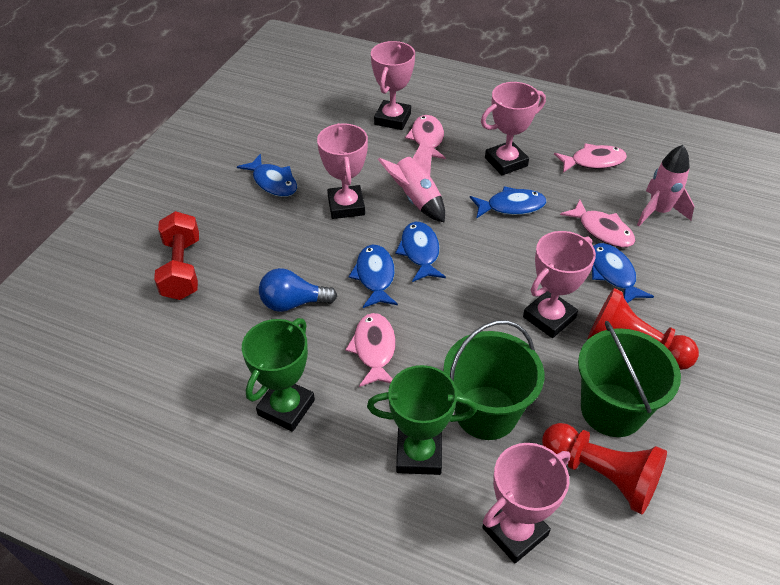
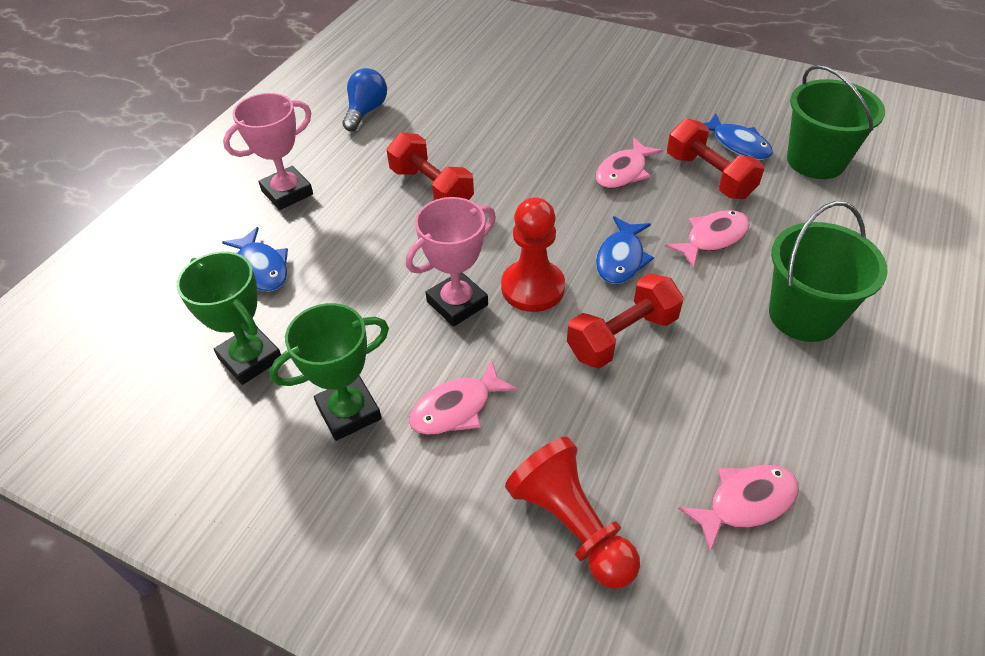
blue fish: [237,154,297,197] [349,244,398,308] [395,222,446,282] [470,186,546,219] [592,243,654,303] = 5 -> [222,227,288,292] [596,216,654,284] [703,113,773,160] = 3
pink rocket: [378,138,445,222] [637,145,694,226] = 2 -> none = 0
pink trophy: [317,123,368,219] [371,41,415,130] [481,82,546,175] [482,443,571,563] [523,231,596,338] = 5 -> [223,93,313,210] [406,197,496,327] = 2
red dumbbell: [154,211,199,300] = 1 -> [387,133,474,200] [567,273,684,369] [667,118,764,199] = 3

